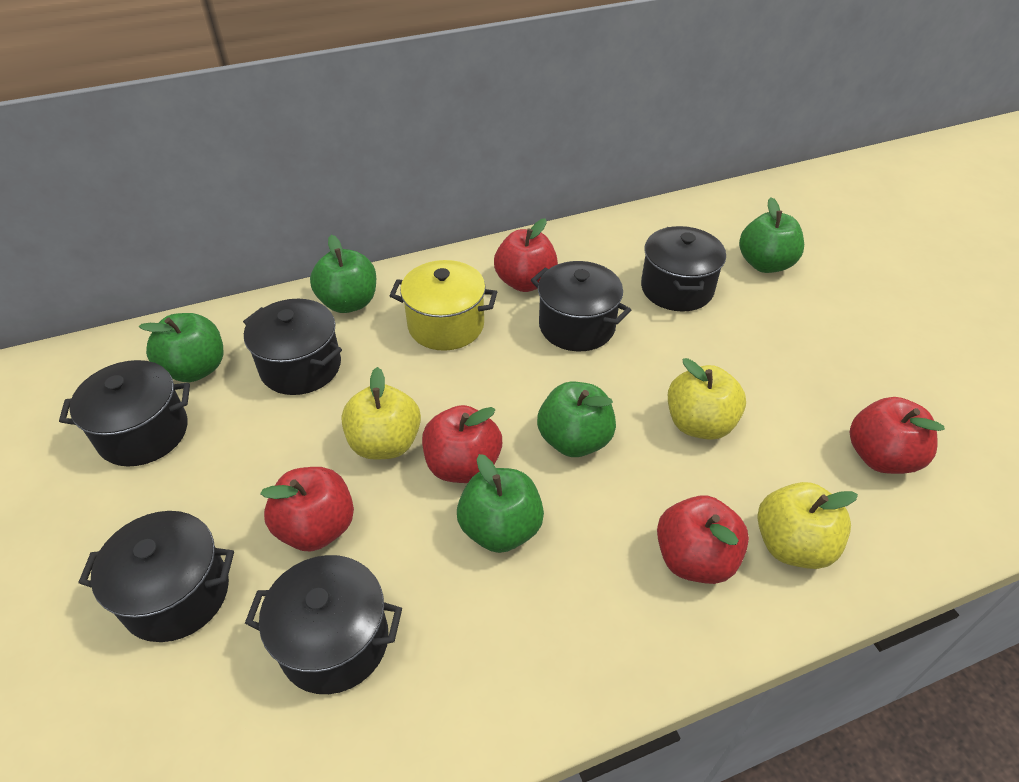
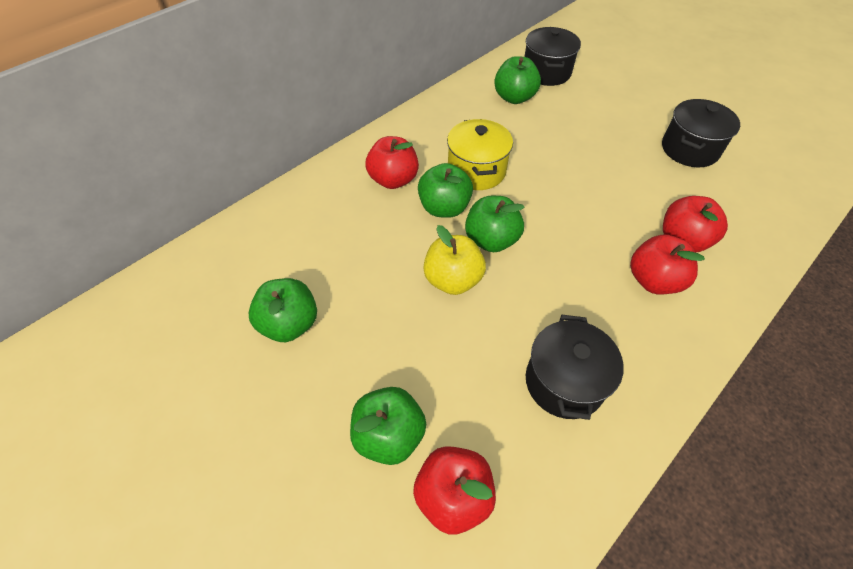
black pot: [59,360,190,467] [79,511,234,642] [243,299,342,395] [245,555,402,694] [531,261,631,351] [641,226,726,312] = 6 -> [524,27,581,86] [526,315,624,420] [662,99,740,167] = 3
red apple: [260,467,354,551] [422,405,502,483] [494,218,558,292] [657,495,749,584] [850,397,945,474] = 5 -> [365,136,419,189] [413,446,496,534] [630,235,705,295] [663,196,728,253] = 4
yellow apple: [341,367,421,460] [668,358,746,440] [758,482,858,569] = 3 -> [423,225,486,295] = 1

